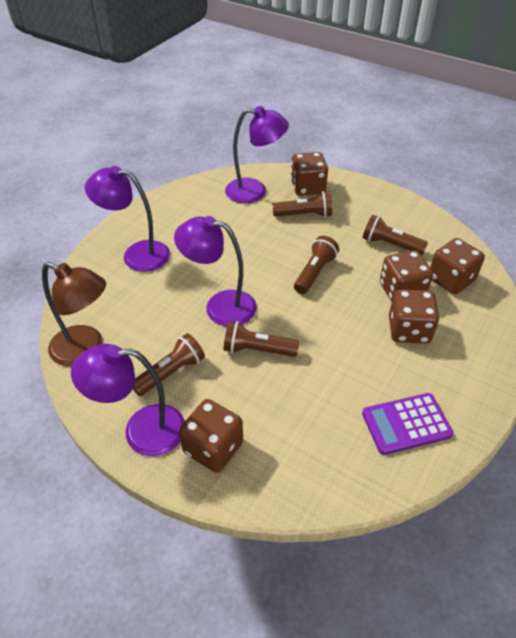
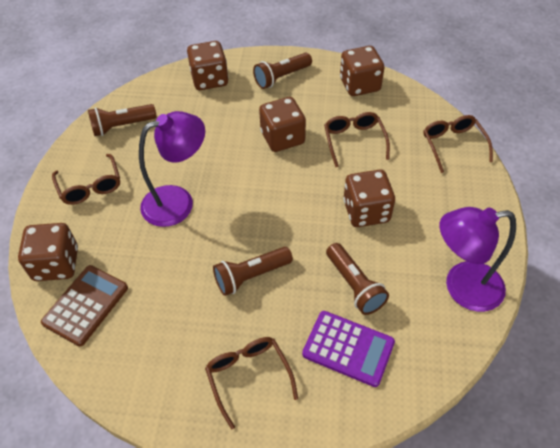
brown calculator: none = 0 -> [41,265,128,346] = 1
brown flashlight: [133,333,205,396] [223,321,299,357] [272,191,332,217] [294,236,339,294] [363,215,428,255] = 5 -> [88,104,157,136] [213,247,293,296] [253,53,312,89] [326,243,389,315] = 4
brown glasses: none = 0 -> [52,154,120,205] [205,337,298,429] [324,112,390,167] [423,115,493,173] = 4
brown lamp: [42,262,106,367] = 1 -> none = 0
purple lamp: [71,344,185,456] [85,166,170,272] [174,216,257,326] [225,106,289,203] = 4 -> [139,111,205,227] [440,207,516,312] = 2

